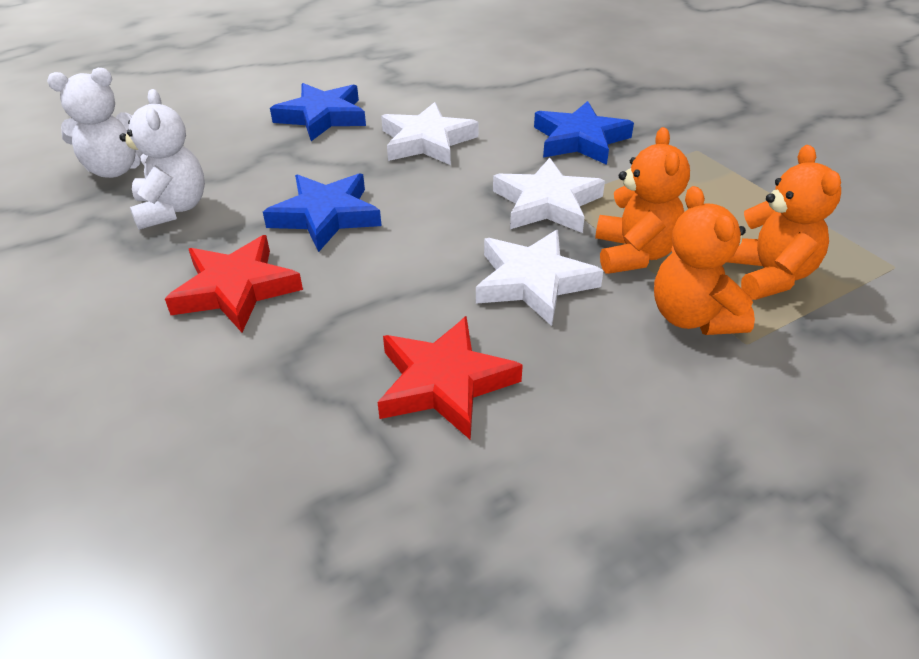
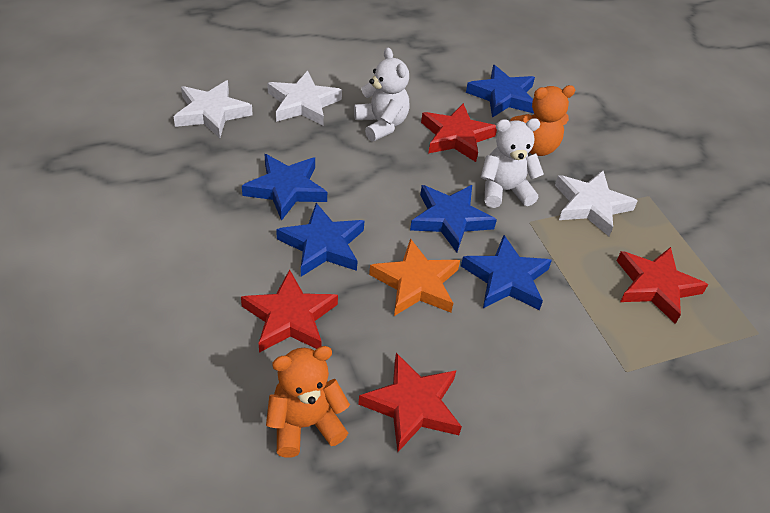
blue star: [263,173,382,252] [270,83,366,141] [534,101,634,165] = 3 -> [242,154,327,221] [276,203,365,277] [410,185,497,252] [461,235,552,310] [466,65,535,118] = 5
orange star: none = 0 -> [369,238,460,316] = 1
orange teddy bear: [595,127,690,274] [654,186,755,335] [727,145,841,300] = 3 -> [266,346,350,458] [510,85,575,156] = 2
red star: [165,235,303,332] [377,316,523,440] = 2 -> [241,269,338,353] [358,353,462,452] [421,103,497,162] [617,247,708,324] = 4

